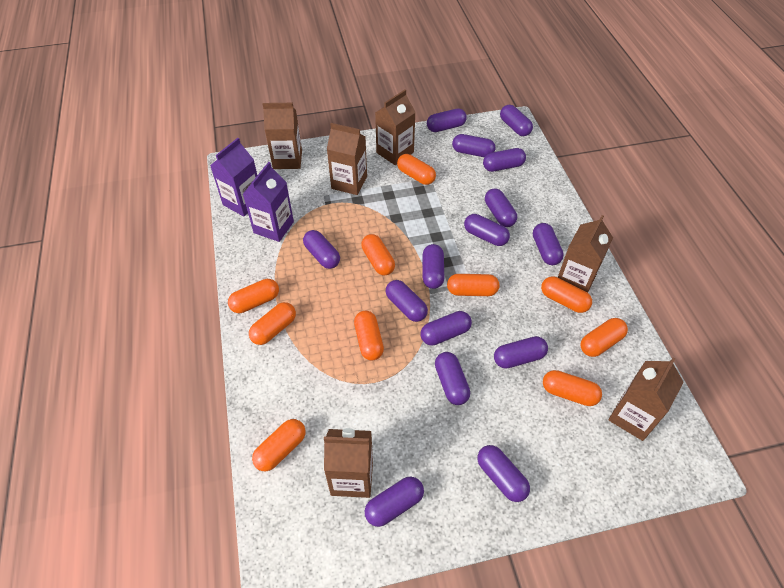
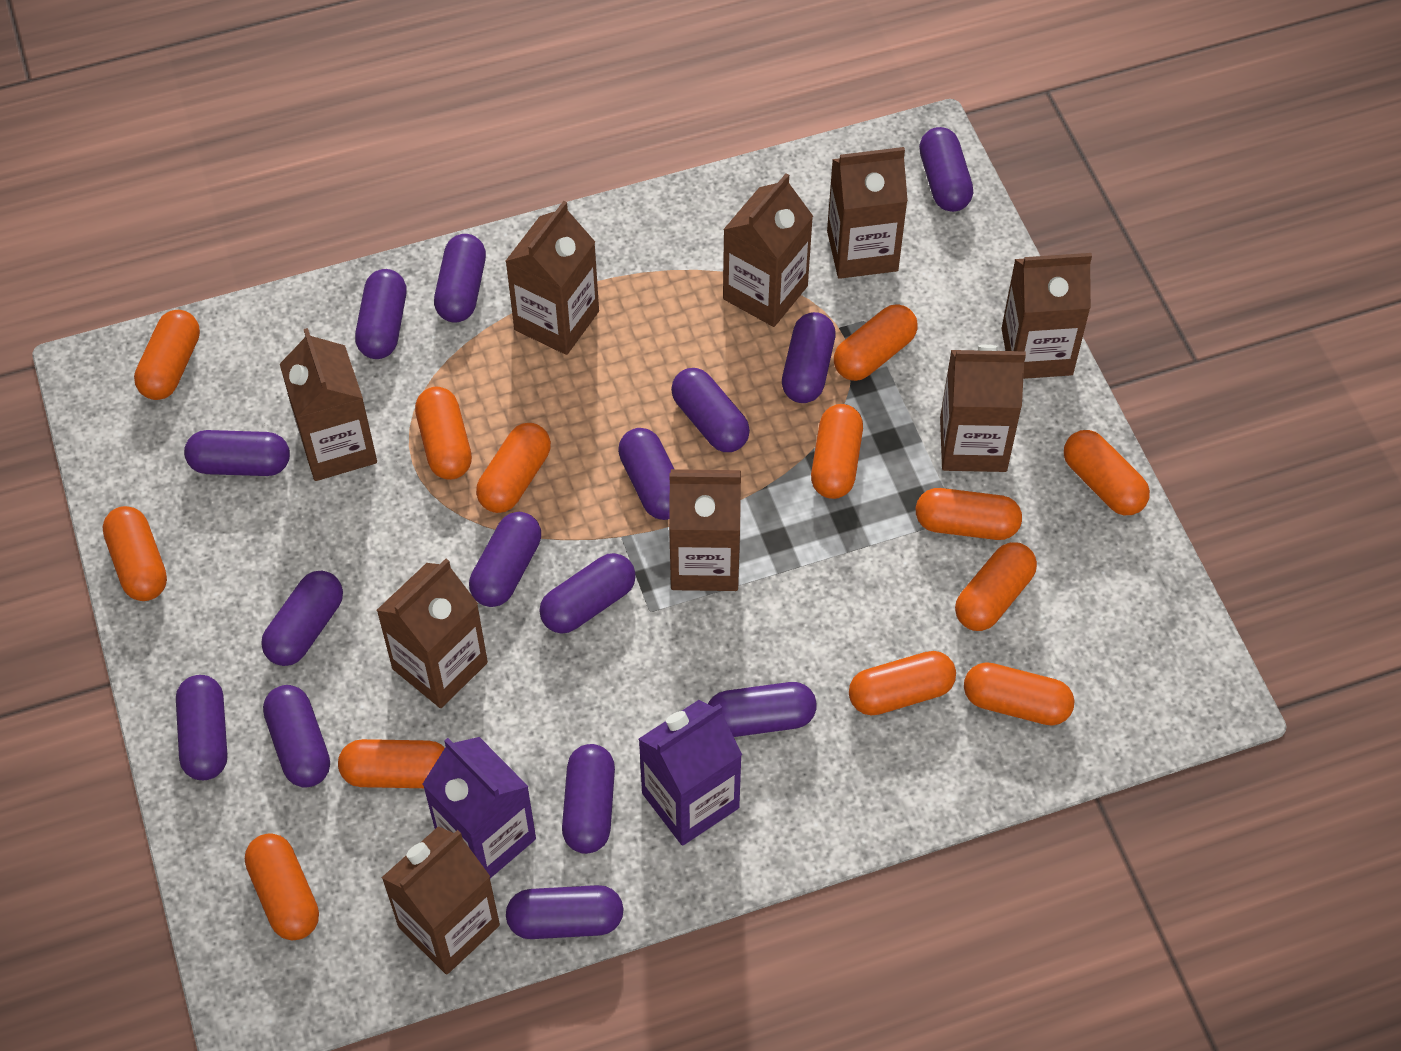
brown carton: [263,103,302,169] [324,428,373,498] [327,123,367,195] [375,90,416,165] [558,215,613,293] [609,358,684,441] = 6 -> [280,328,377,481] [376,559,488,708] [381,826,500,974] [505,201,599,355] [669,469,741,591] [723,173,813,327] [827,147,908,279] [940,345,1026,472] [1001,253,1092,379] = 9
orange capsule: [228,279,279,313] [249,302,296,345] [252,419,305,471] [354,310,384,360] [361,234,395,275] [397,154,436,185] [447,274,499,296] [541,277,592,313] [543,370,602,406] [581,318,628,357] = 10 -> [102,506,167,601] [134,310,200,400] [245,833,319,940] [338,739,445,788] [415,387,472,480] [476,423,551,513] [811,404,863,499] [834,304,918,381] [849,651,956,715] [916,488,1022,540] [955,542,1037,631] [964,662,1074,726] [1064,430,1150,515] = 13

